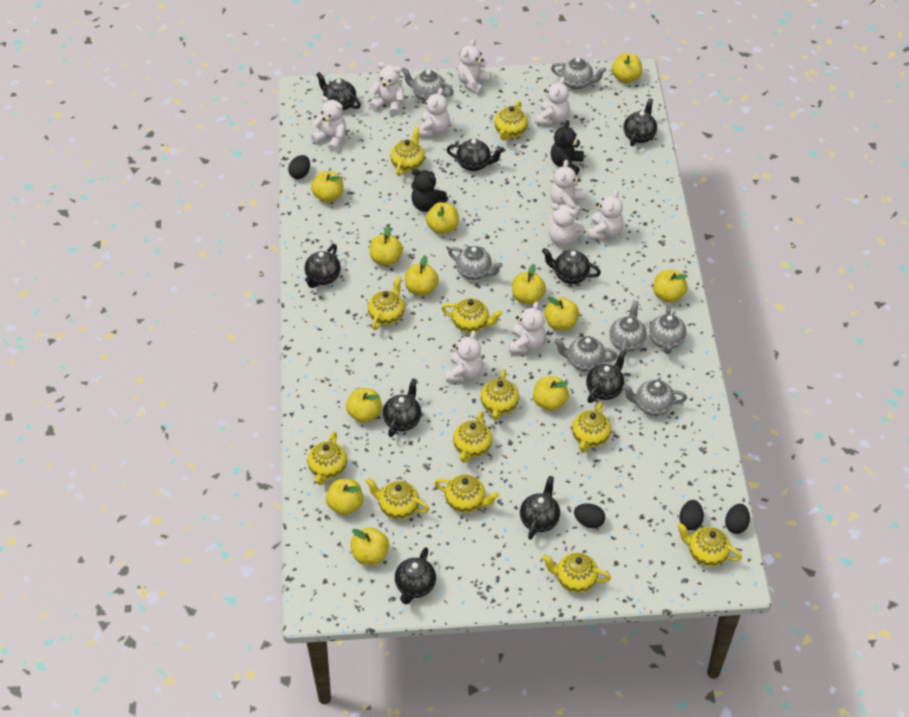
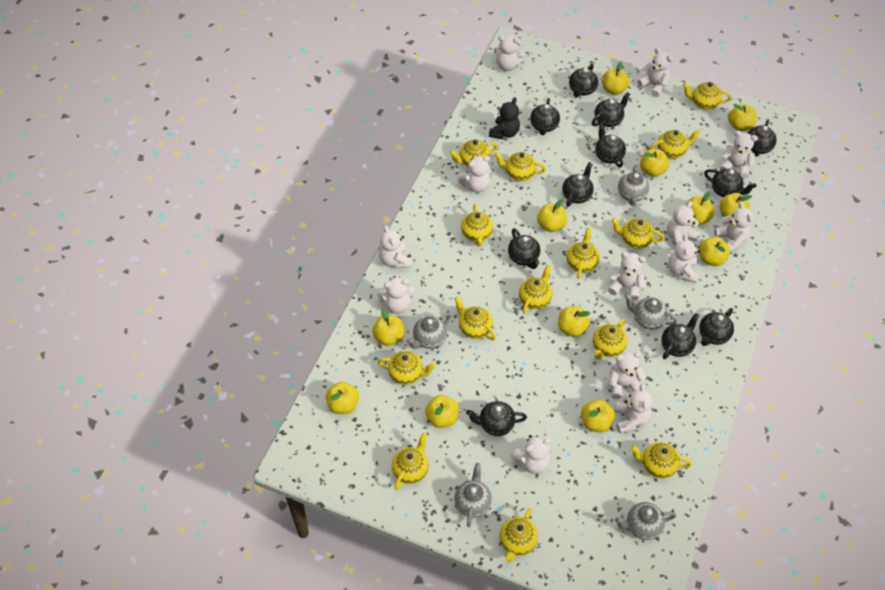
black egg: [288,155,310,179] [574,504,605,529] [679,500,704,530] [725,504,750,534] = 4 -> none = 0
black teapot: [304,245,341,288] [316,72,361,110] [383,378,421,437] [395,547,436,604] [446,139,504,171] [520,476,560,540] [542,248,601,284] [586,351,626,403] [624,98,657,146] = 9 -> [466,401,527,436] [508,228,540,269] [530,98,560,135] [562,162,594,207] [569,64,598,97] [592,92,630,127] [595,122,626,167] [661,313,699,359] [699,308,734,346] [704,169,757,197] [748,120,777,156] = 11
black teddy bear: [411,168,448,212] [551,120,584,176] = 2 -> [489,97,520,139] = 1
grey teapot: [401,68,454,101] [448,246,503,280] [551,58,606,90] [554,336,618,372] [609,300,647,352] [622,380,687,416] [649,305,687,354] = 7 -> [406,313,451,349] [454,463,492,527] [615,502,676,540] [618,165,649,206] [625,294,678,330] = 5
white teddy bear: [311,96,346,152] [370,62,404,116] [417,88,450,137] [446,331,483,382] [458,39,491,95] [509,302,546,353] [536,77,570,125] [548,203,585,246] [551,160,584,216] [588,190,624,240] = 10 -> [378,276,414,314] [379,225,412,268] [458,156,491,193] [494,35,525,71] [511,435,551,474] [608,252,646,301] [608,351,646,399] [615,384,652,433] [638,48,673,97] [667,201,700,246] [668,234,700,283] [714,202,753,252] [720,131,758,179] = 13
yellow teapot: [307,431,347,485] [365,478,429,519] [368,276,405,330] [390,126,425,176] [435,475,499,513] [441,298,503,333] [453,411,492,463] [481,369,519,421] [494,101,528,141] [542,553,611,593] [572,402,611,452] [677,523,742,567] = 12 -> [378,351,436,385] [392,433,429,490] [450,139,498,167] [454,296,496,340] [461,204,493,246] [495,152,546,181] [500,508,538,562] [519,264,552,314] [567,227,599,279] [593,319,627,359] [611,218,664,249] [631,442,692,478] [650,129,700,159] [683,82,731,110] = 14

